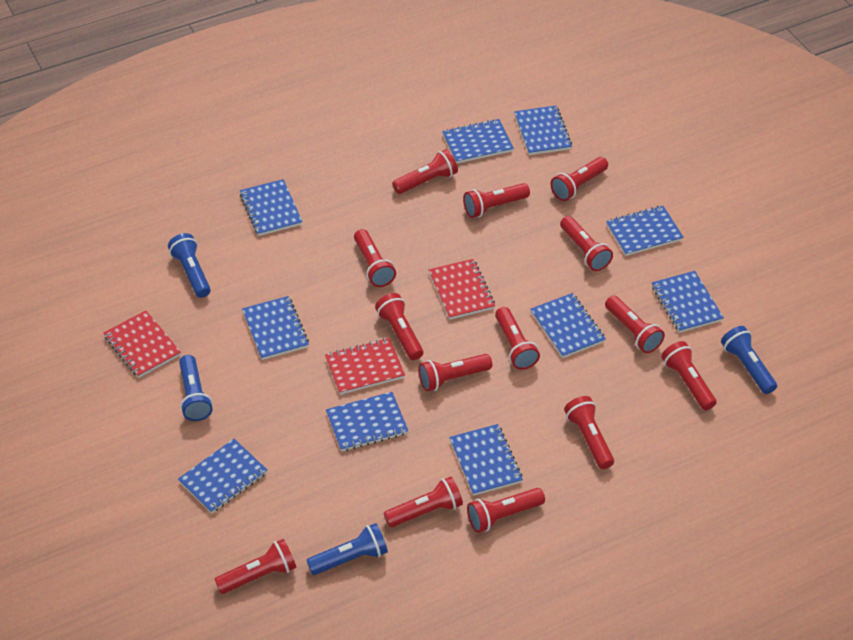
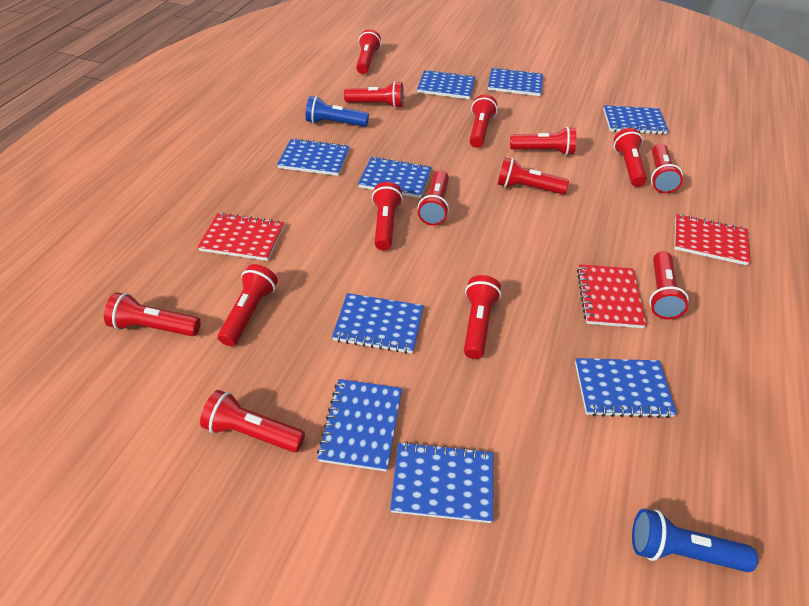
blue flashlight: [168,233,211,298] [179,355,212,421] [307,523,388,575] [721,326,777,394] = 4 -> [306,96,369,127] [632,509,758,572] = 2
blue notebook: [178,439,267,514] [240,179,302,236] [242,296,309,360] [326,392,408,452] [442,119,514,164] [449,424,523,496] [514,106,572,155] [530,293,605,358] [606,206,684,256] [652,271,724,333] = 10 -> [277,138,350,176] [317,379,402,472] [332,293,424,354] [358,156,432,198] [390,441,493,523] [417,69,475,99] [488,67,543,96] [575,358,677,418] [603,105,669,135] = 9

